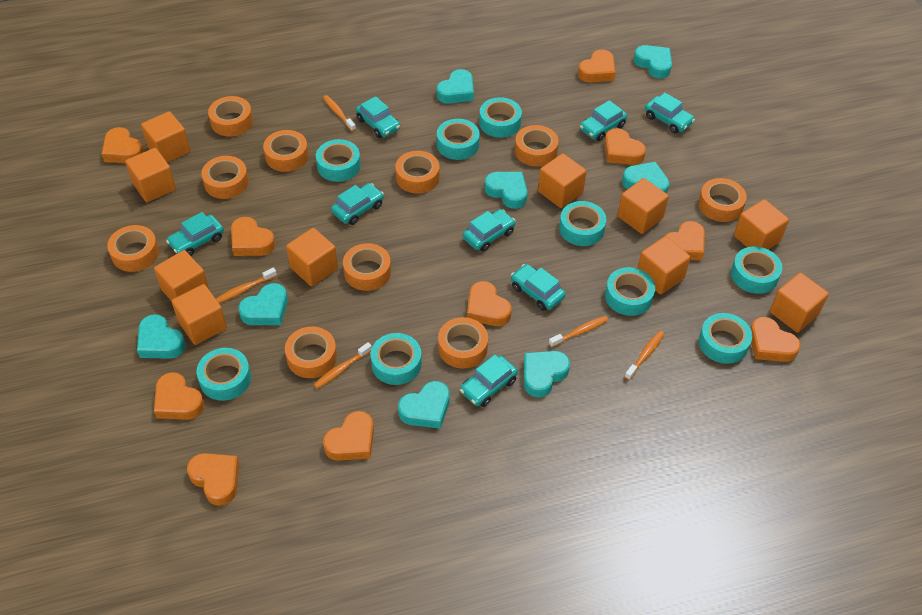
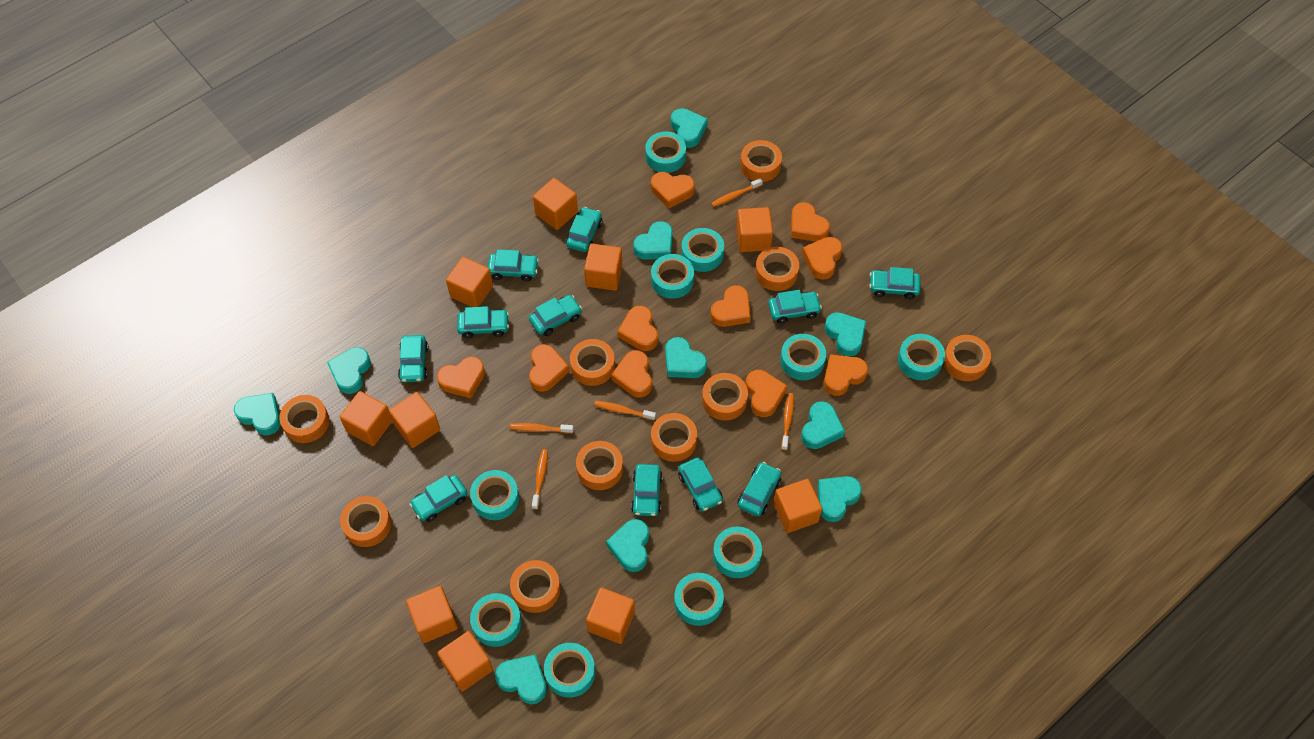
turquoise car: [166,212,224,256] [331,183,384,225] [356,96,400,138] [460,355,518,407] [463,209,516,252] [511,264,566,311] [580,100,627,141] [645,93,695,133] = 8 -> [398,335,428,383] [409,475,468,522] [457,306,509,338] [488,249,539,281] [529,295,582,336] [566,207,603,252] [631,464,663,516] [678,458,723,511] [738,462,781,516] [768,290,822,324] [869,267,920,299] = 11
turquoise heart: [137,314,186,359] [239,283,288,325] [398,381,450,429] [437,69,474,104] [484,172,528,209] [524,351,570,398] [622,162,669,194] [634,45,672,79] = 8 -> [234,393,281,435] [327,347,371,394] [495,654,547,704] [606,519,649,572] [633,221,673,260] [665,337,707,378] [671,108,708,148] [801,401,845,449] [818,476,862,522] [825,312,866,356] = 10
turquoise tape: [197,348,251,401] [316,139,361,182] [371,333,422,385] [437,119,480,160] [479,97,522,138] [559,201,606,246] [605,267,655,316] [699,313,752,364] [731,246,782,294] = 9 -> [470,470,519,520] [470,593,522,647] [544,643,595,698] [645,131,686,173] [651,254,694,299] [674,573,724,626] [681,228,724,272] [713,527,762,578] [780,334,826,380] [898,334,945,380] = 10

